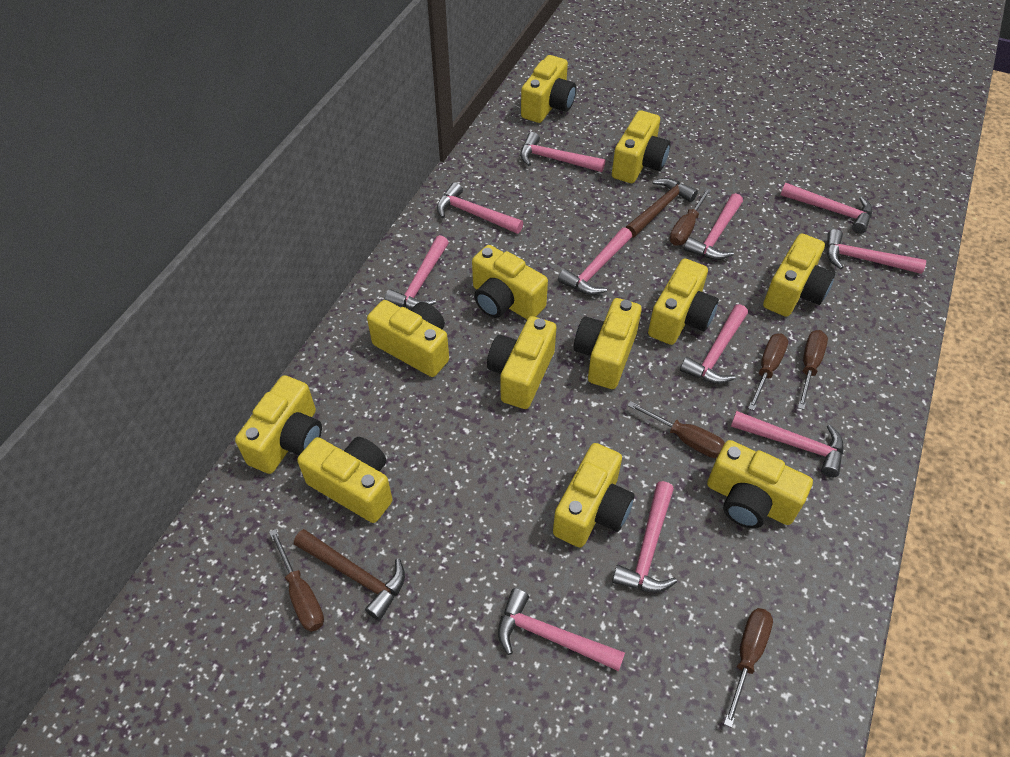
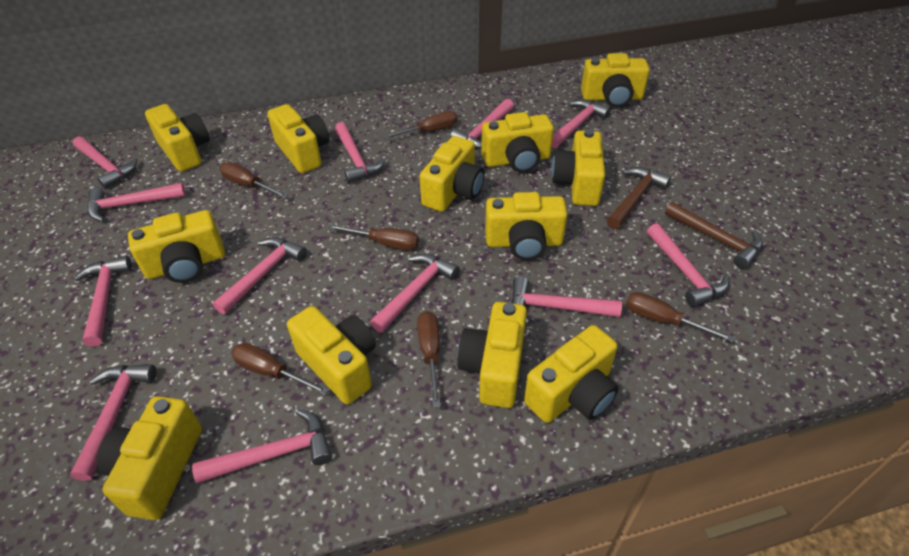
pink hammer: [384,235,449,309] [437,182,523,234] [498,588,625,671] [520,132,605,172] [558,227,632,295] [612,481,677,593] [680,304,748,384] [684,193,743,260] [731,411,844,477] [781,183,872,234] [827,229,926,274] = 11 -> [70,364,156,481] [73,136,138,189] [74,256,132,347] [87,183,186,222] [192,409,332,483] [213,237,307,314] [335,122,386,183] [370,253,459,333] [450,99,514,149] [511,276,622,324] [552,100,611,149] [647,223,729,307] = 12

